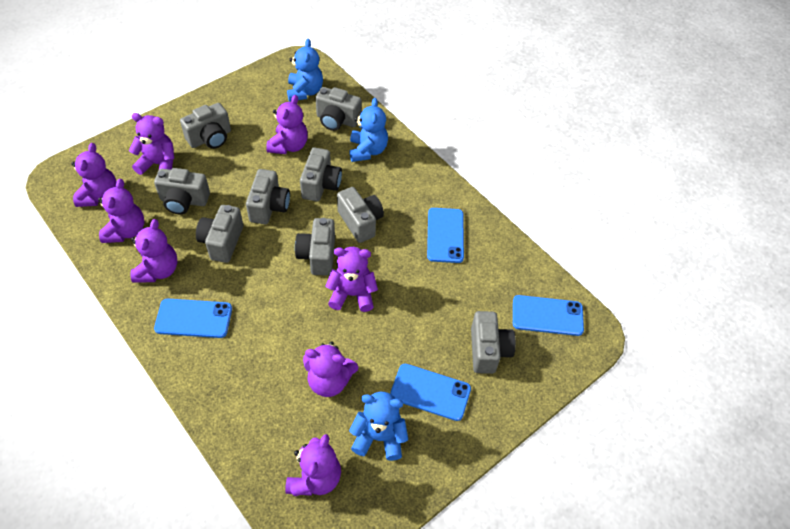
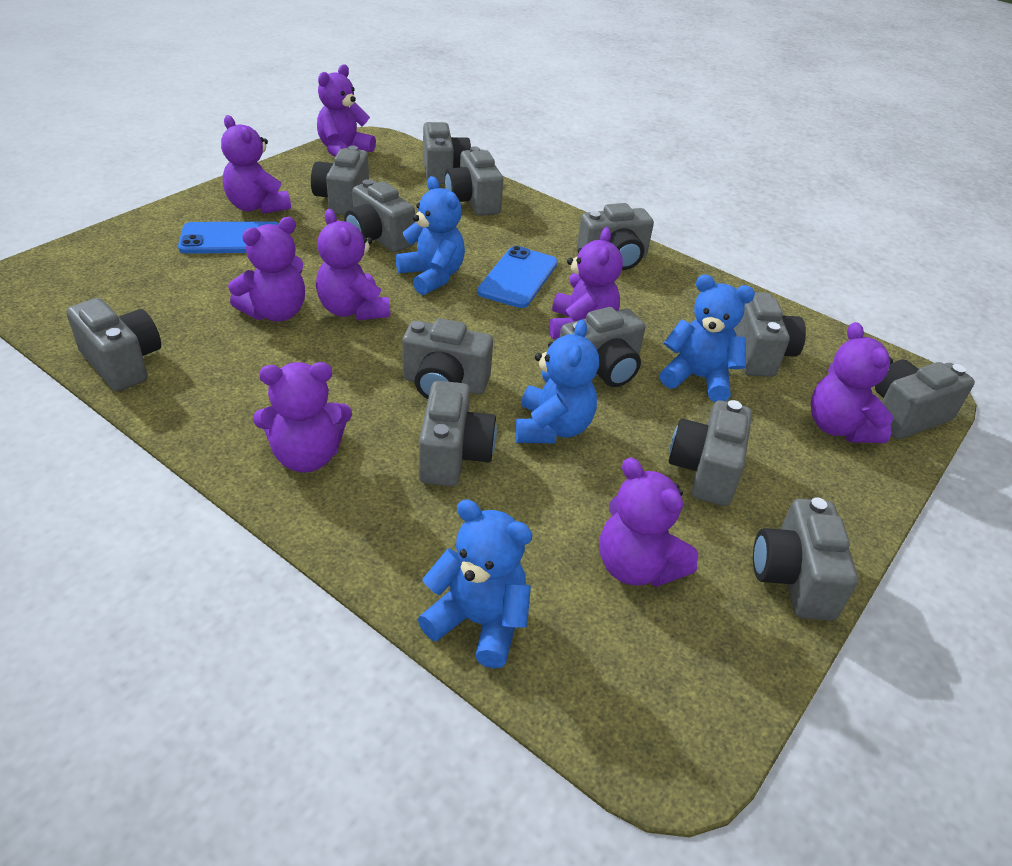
blue phone: [154,299,232,338] [390,364,471,421] [427,208,464,263] [513,295,584,336] = 4 -> [178,221,279,254] [477,246,558,308] = 2
blue teddy bear: [287,39,323,102] [349,98,388,162] [349,392,408,461] = 3 -> [396,176,465,295] [418,499,532,669] [515,319,599,443] [660,274,755,402] = 4
grey camera: [154,168,210,214] [180,103,231,149] [196,205,243,263] [246,169,290,224] [295,218,335,276] [300,147,342,202] [315,87,361,131] [337,187,384,243] [471,311,516,374] = 9 -> [66,298,161,391] [311,146,369,215] [344,179,415,252] [402,318,493,399] [419,381,497,486] [423,122,471,184] [445,147,503,216] [560,307,645,387] [577,203,654,270] [669,400,752,506] [733,292,806,377] [753,497,858,621] [875,359,975,439] = 13

